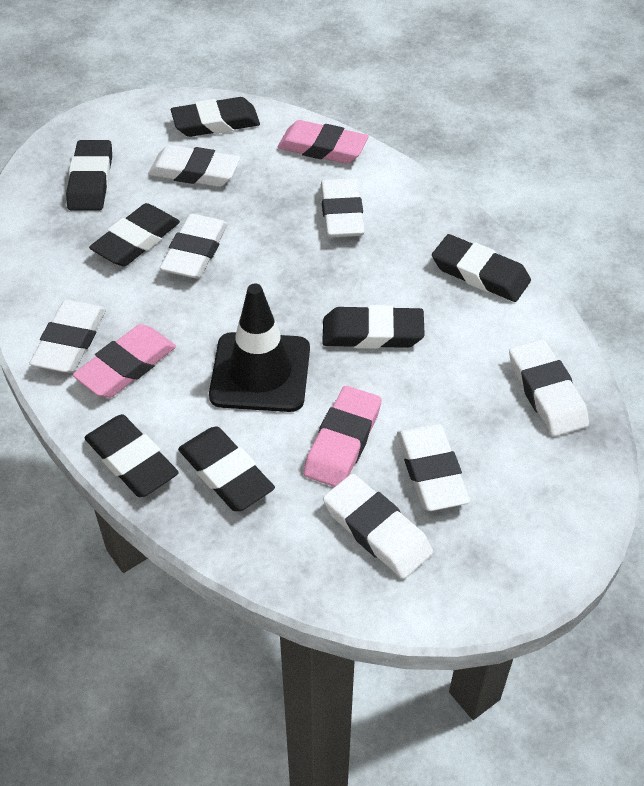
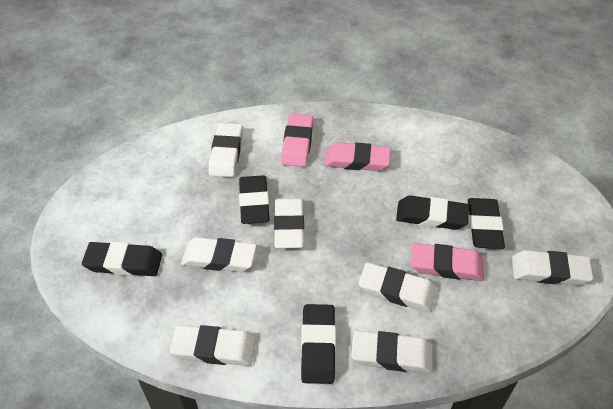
black eraser: [66,140,112,211] [84,414,179,497] [89,203,180,267] [171,97,260,137] [178,426,275,511] [322,305,425,349] [432,234,531,302] = 7 -> [82,242,162,276] [239,175,270,224] [301,304,336,384] [396,196,469,230] [468,198,505,249] = 5
black traffic cone: [209,283,310,412] = 1 -> none = 0

